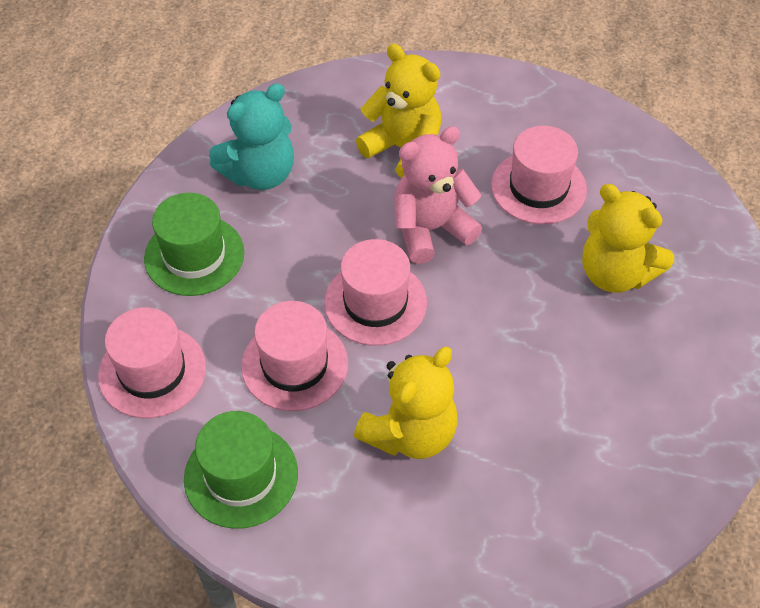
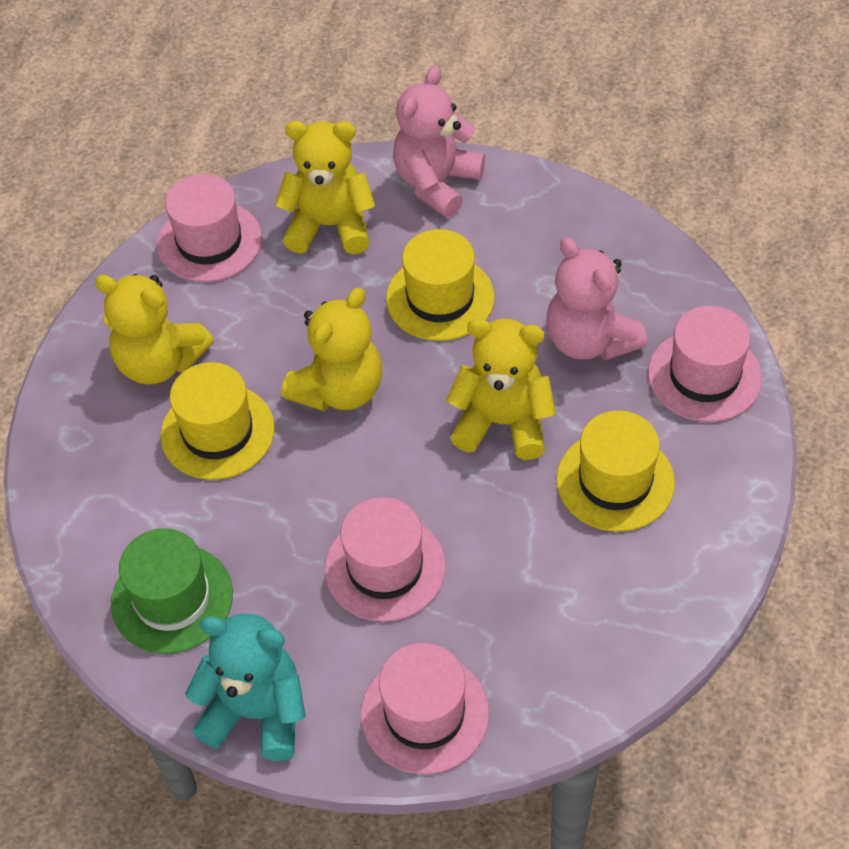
green hat: [144,193,244,296] [184,411,298,529] = 2 -> [111,528,233,654] = 1
pink teddy bear: [394,126,482,264] = 1 -> [393,66,485,218] [546,237,648,361] = 2
yellow hat: none = 0 -> [161,362,275,480] [386,229,495,341] [556,411,675,532] = 3
yellow teddy bear: [354,347,458,459] [356,44,442,178] [582,184,674,293] = 3 -> [95,274,214,384] [275,121,376,254] [281,287,382,411] [446,318,556,460] = 4

